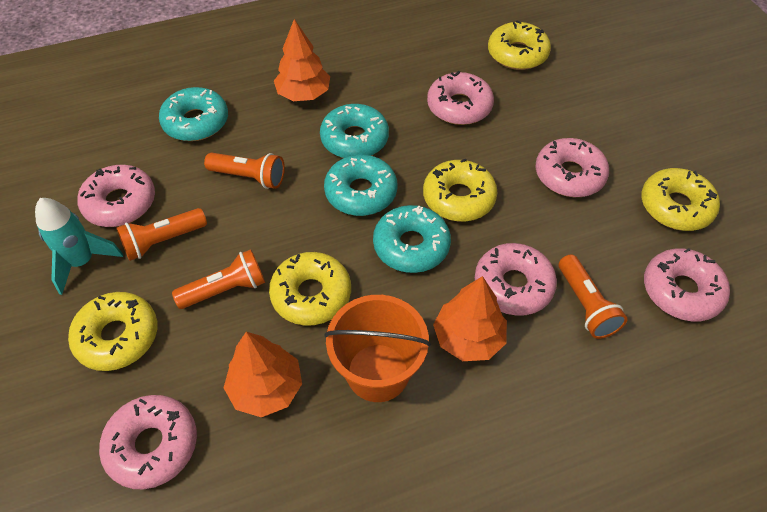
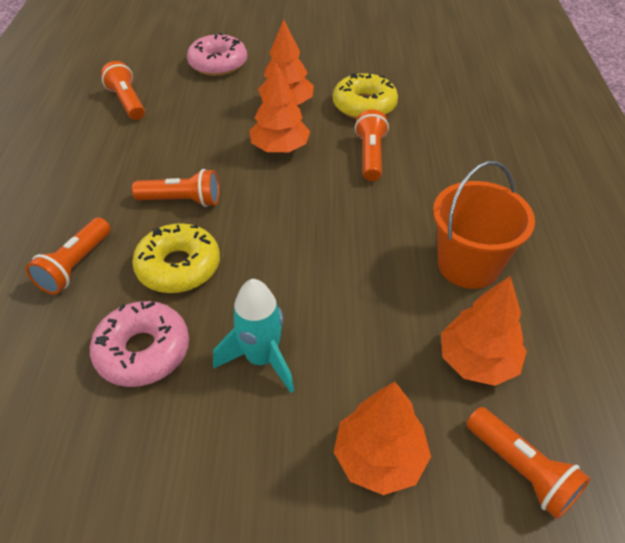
orange flashlight: [116,208,207,261] [172,249,265,309] [204,153,285,189] [559,254,628,339] = 4 -> [26,218,111,295] [101,61,145,120] [132,169,220,207] [355,109,389,181] [467,407,591,519] = 5
orange tree: [224,332,302,417] [274,19,330,101] [433,276,507,361] = 3 -> [249,61,310,153] [258,19,314,105] [334,382,431,495] [441,276,527,386] = 4
pink donut: [77,165,155,227] [99,395,197,489] [427,71,494,125] [475,243,557,316] [535,138,609,197] [644,248,730,321] = 6 -> [90,301,189,387] [187,33,247,76] = 2
turquoise donut: [159,87,228,141] [320,104,389,158] [324,155,397,216] [373,205,451,273] = 4 -> none = 0
yellow donut: [68,292,157,371] [269,252,351,326] [423,159,498,222] [488,20,551,70] [641,168,720,231] = 5 -> [132,223,220,293] [333,73,398,119] = 2

